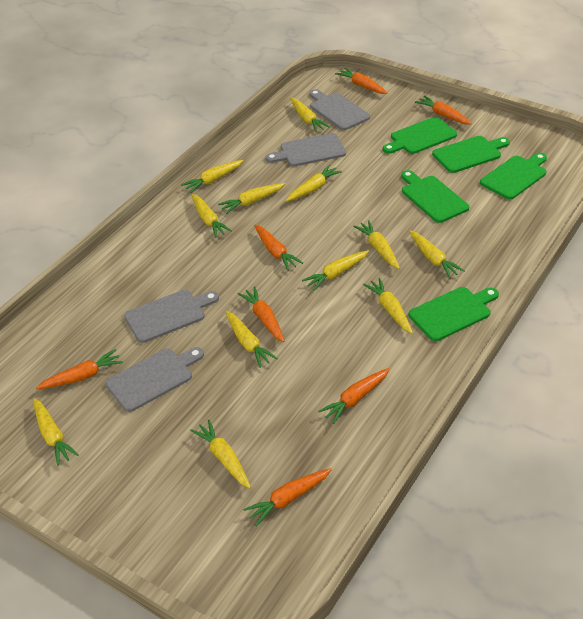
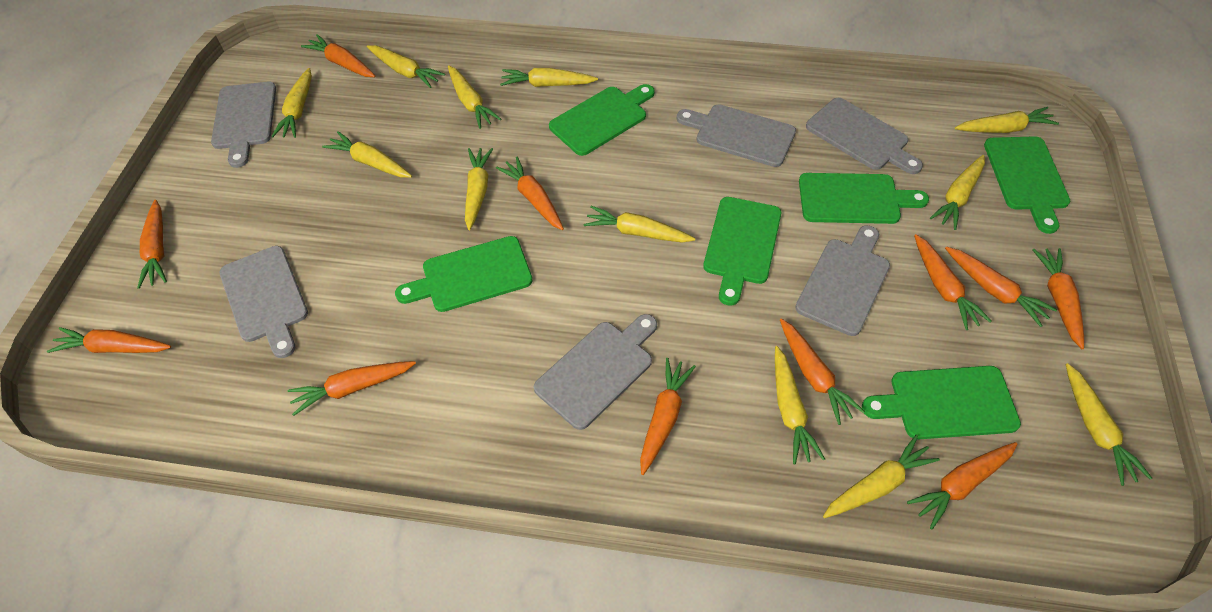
green cutting board: [383,117,457,154] [401,170,469,223] [409,287,499,341] [432,136,510,173] [480,153,547,200] = 5 -> [395,236,533,312] [549,84,655,156] [703,197,781,306] [799,173,929,224] [862,366,1021,440] [984,136,1070,234] = 6
grey cutting board: [105,347,204,412] [124,290,219,343] [265,133,346,167] [309,89,370,130] = 4 -> [211,82,276,168] [220,246,308,358] [534,314,657,430] [677,104,796,167] [795,225,890,336] [806,98,923,174] = 6
orange carrot: [36,349,123,389] [238,286,284,342] [243,468,332,527] [254,224,303,271] [318,368,390,424] [335,68,387,94] [415,95,472,124] = 7 -> [47,327,171,353] [137,200,167,289] [288,361,416,416] [301,34,376,77] [496,156,564,230] [640,358,696,475] [780,319,865,425] [907,442,1017,530] [914,234,991,330] [945,247,1057,327] [1033,248,1084,349] = 11

